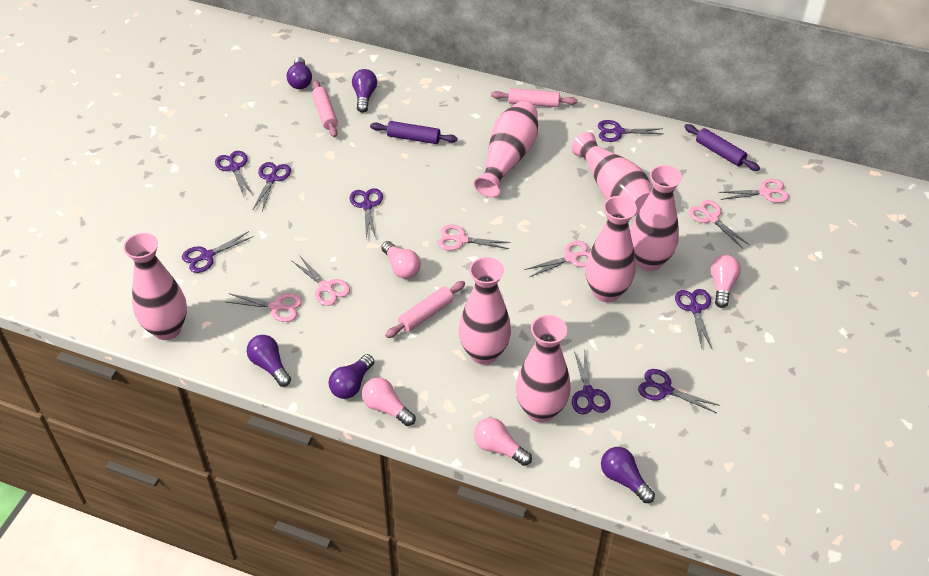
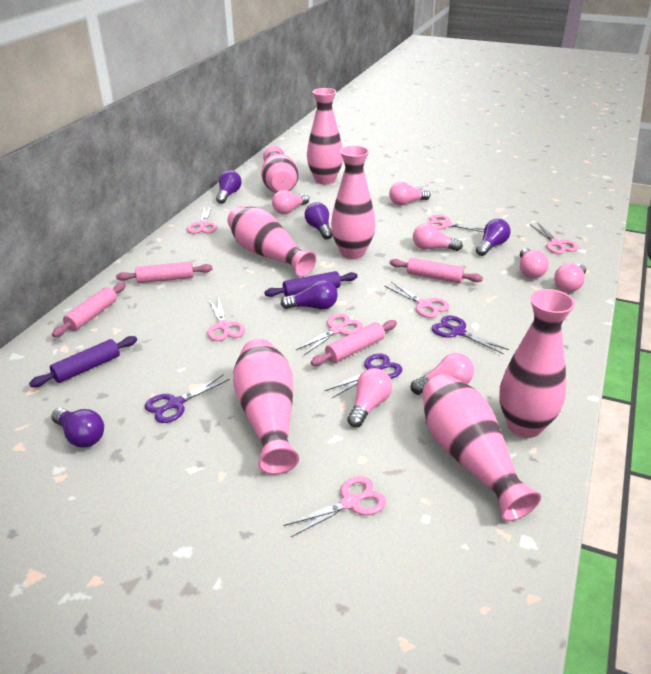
pink light bulb: [362,377,415,426] [381,241,421,279] [474,418,532,466] [710,255,741,308] = 4 -> [272,190,309,214] [347,368,392,427] [389,182,430,206] [411,353,474,395] [413,223,463,251] [520,248,549,278] [554,263,586,292] = 7
pink rolling pin: [312,80,338,138] [385,281,465,338] [491,88,578,107] = 3 -> [52,283,126,337] [116,262,213,283] [311,320,397,366] [390,258,483,283] = 4
pink scissors: [227,293,302,322] [292,255,350,306] [438,225,511,251] [524,241,589,277] [689,200,750,249] [718,179,789,203] = 6 -> [187,206,217,234] [207,298,245,341] [283,476,387,538] [296,313,363,356] [385,281,450,318] [426,215,484,232] [530,222,578,254] = 7
purple scissors: [182,231,254,273] [215,151,253,196] [253,162,291,211] [350,188,383,239] [572,348,611,415] [598,120,663,142] [638,369,720,413] [675,289,712,349] = 8 -> [145,375,230,423] [324,353,402,398] [432,315,509,354] = 3

